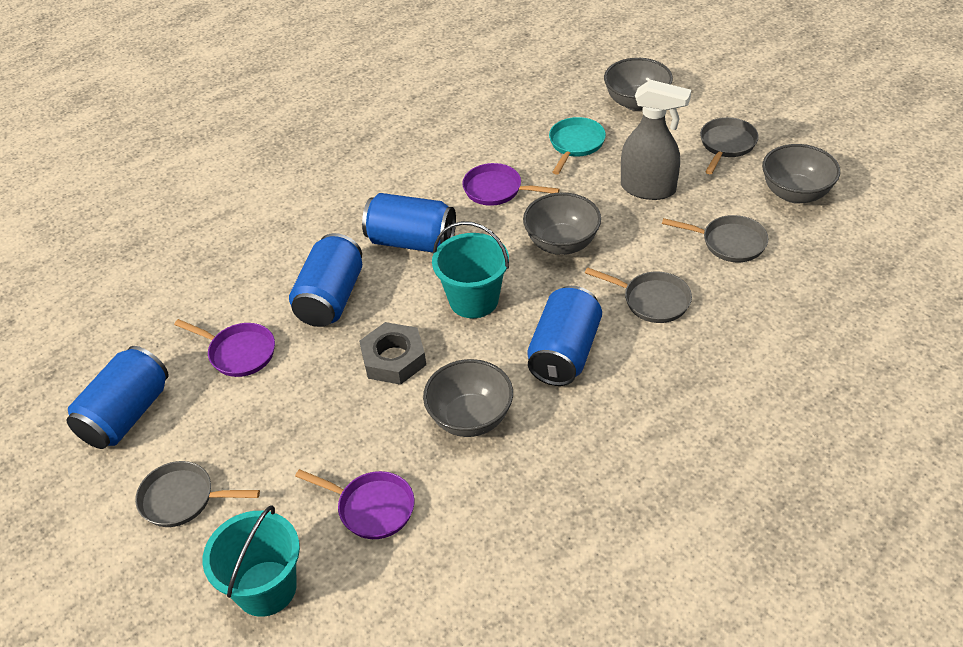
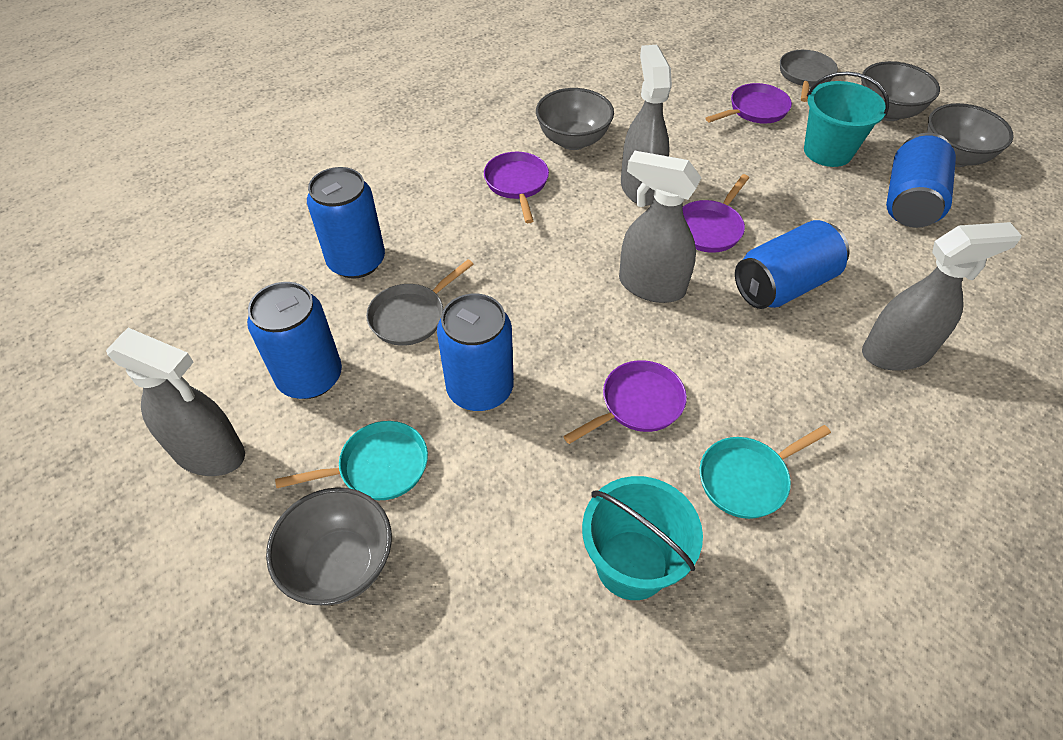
blue can: [67,346,169,449] [289,233,362,327] [362,193,456,252] [527,286,602,386] = 4 -> [247,282,342,399] [307,167,385,279] [437,294,514,411] [735,220,849,309] [886,133,956,228] = 5
grey nut: [359,322,426,385] = 1 -> none = 0
grey pan: [135,461,260,527] [585,267,692,323] [662,215,768,262] [700,117,759,174] = 4 -> [366,259,474,346] [780,50,838,102] = 2
grey spray bottle: [621,80,691,200] = 1 -> [106,328,245,476] [619,151,701,303] [621,45,672,206] [862,222,1022,371] = 4
purple pan: [174,319,275,377] [295,469,414,539] [462,163,560,206] = 3 -> [484,152,549,223] [563,360,687,444] [682,174,749,253] [705,83,792,124] = 4
turquoise pan: [549,117,606,175] = 1 -> [275,421,428,500] [700,425,831,519] = 2

